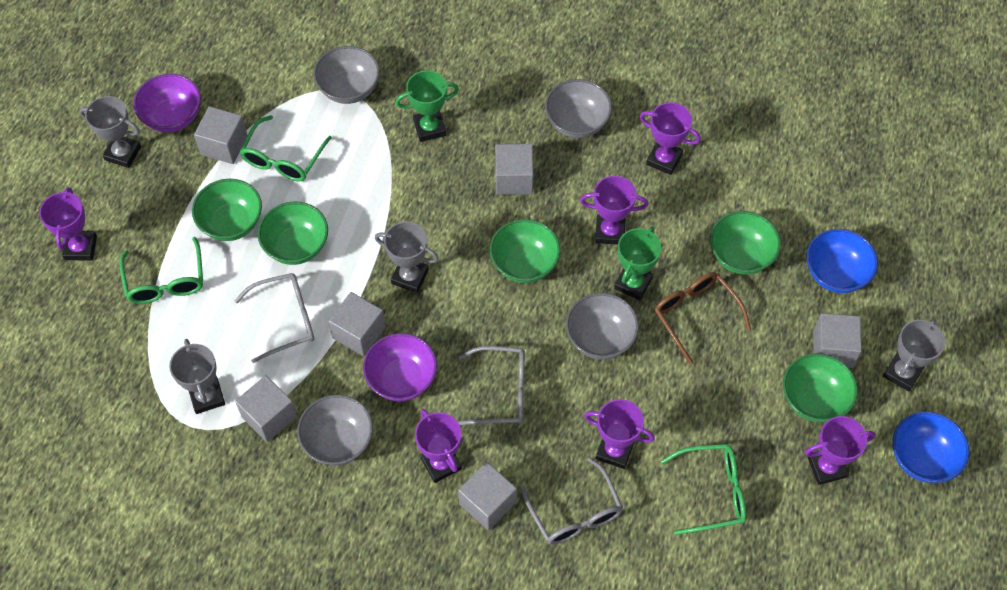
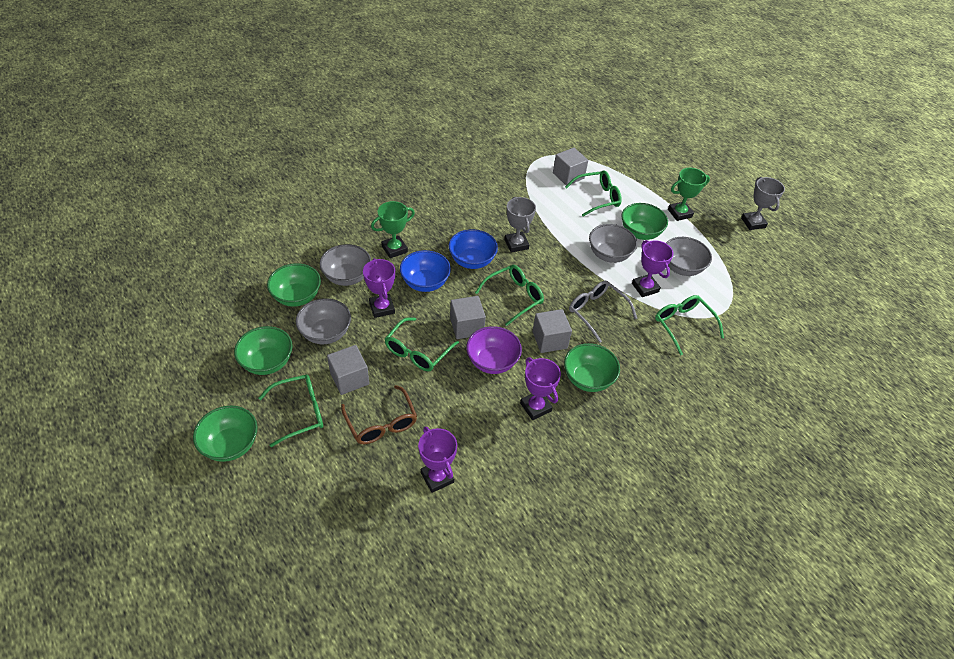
green glasses: [119,237,203,304] [239,115,332,182] [661,444,746,535] = 3 -> [258,375,323,447] [385,317,459,371] [475,265,544,326] [565,170,622,217] [655,295,724,355] = 5
grey cube: [194,106,247,164] [235,375,297,442] [328,292,386,356] [458,462,517,530] [495,144,533,195] [813,313,862,368] = 6 -> [327,345,369,395] [450,296,486,339] [532,309,572,353] [553,148,588,185] = 4
grey glasses: [234,273,314,363] [457,346,525,425] [520,457,623,545] = 3 -> [569,280,637,343] = 1
grey trophy: [79,96,141,168] [169,339,225,414] [375,221,439,293] [883,318,945,392] = 4 -> [504,197,536,253] [741,177,785,230] = 2
purple bowl: [133,74,201,132] [363,333,437,402] = 2 -> [466,326,522,374] = 1
purple trophy: [39,187,97,261] [415,409,462,483] [580,176,648,245] [584,399,655,469] [639,102,701,175] [805,416,876,485] = 6 -> [363,258,395,318] [418,426,457,493] [520,358,561,420] [632,240,673,297] = 4

